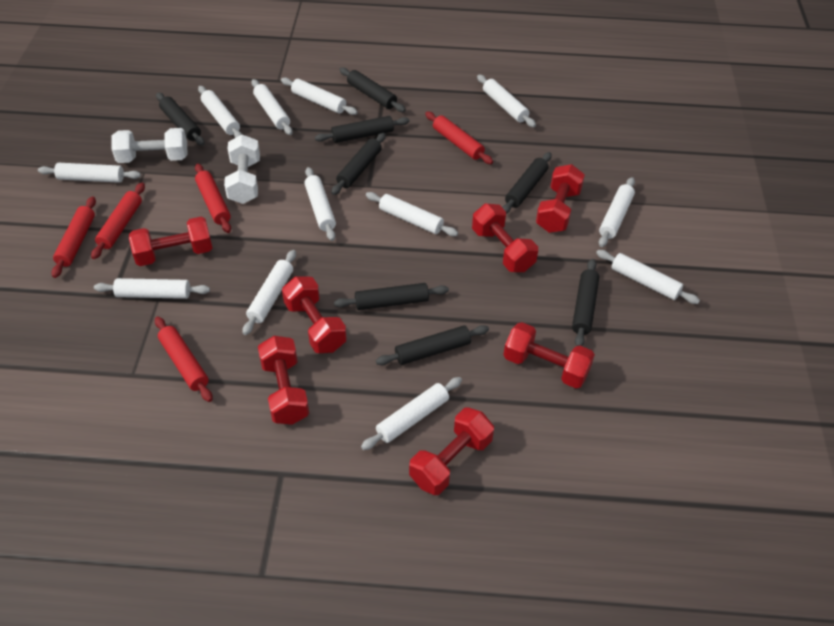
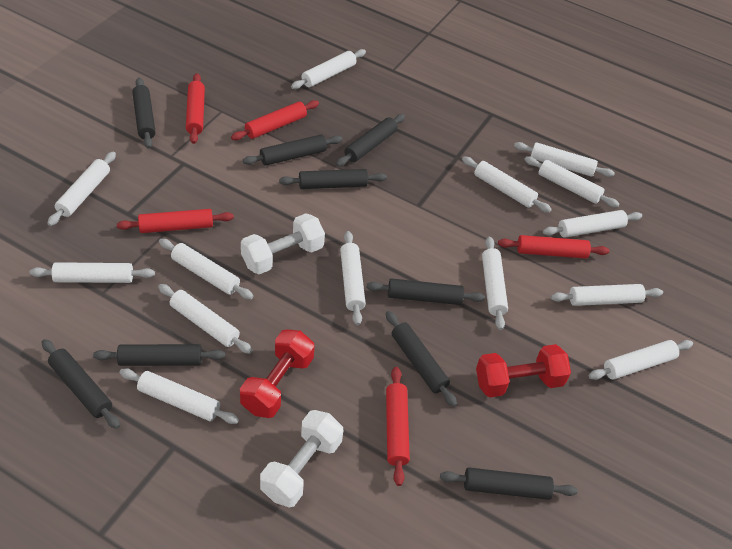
black rolling pin: [156,92,205,146] [315,116,410,143] [331,133,386,195] [334,283,449,310] [339,67,406,112] [376,325,489,365] [502,152,552,214] [572,259,599,346] = 8 -> [42,339,120,429] [93,344,225,366] [132,78,156,149] [243,135,343,166] [279,169,387,189] [336,114,405,167] [367,279,485,305] [386,311,457,407] [440,468,578,500] = 9
red dumbbell: [129,217,212,266] [258,336,309,425] [282,276,347,353] [409,408,494,495] [472,203,538,272] [504,322,595,388] [536,164,585,233] = 7 -> [240,329,315,418] [476,344,571,397] = 2
white rolling pin: [38,163,141,183] [94,278,210,299] [198,86,242,138] [243,250,296,335] [251,79,293,135] [281,77,358,115] [304,167,336,241] [361,377,462,450] [366,192,458,236] [477,75,536,127] [596,250,700,304] [599,177,635,247] = 12 -> [30,262,155,283] [47,152,116,226] [119,368,239,424] [158,284,252,354] [159,239,253,300] [291,49,366,89] [340,231,366,325] [462,157,552,213] [482,237,508,330] [514,142,615,177] [524,156,619,207] [543,210,642,238] [551,284,663,306] [589,340,693,380] = 14

